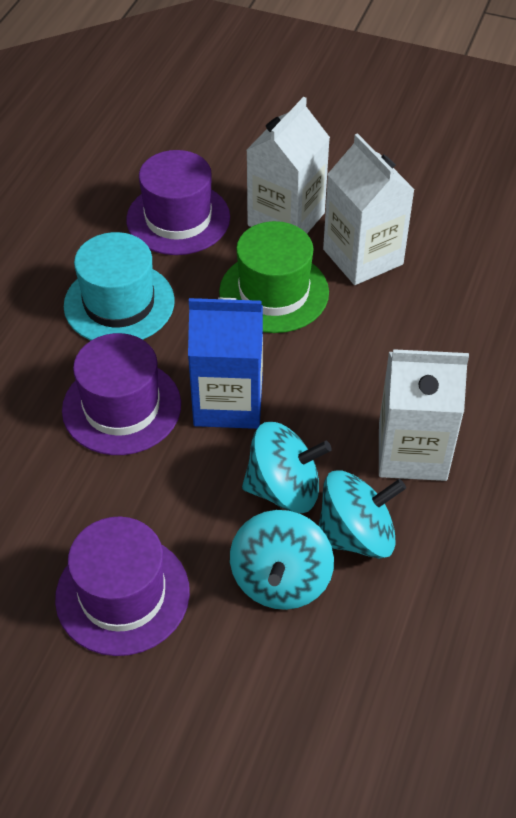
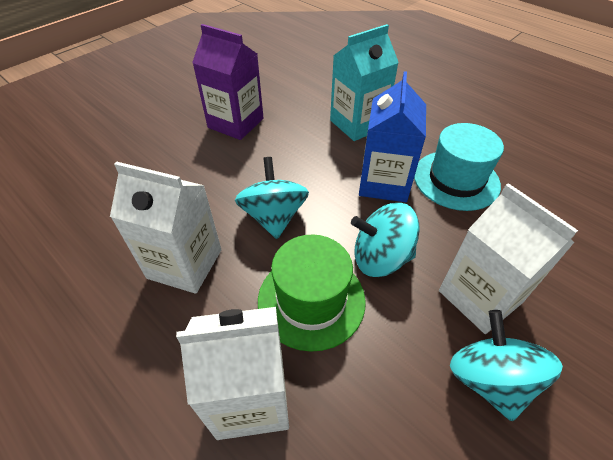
purple carton: none = 0 -> [192,24,264,140] = 1
purple hat: [55,517,190,656] [62,333,181,455] [126,150,230,255] = 3 -> none = 0
turquoise carton: none = 0 -> [330,24,399,141] = 1

